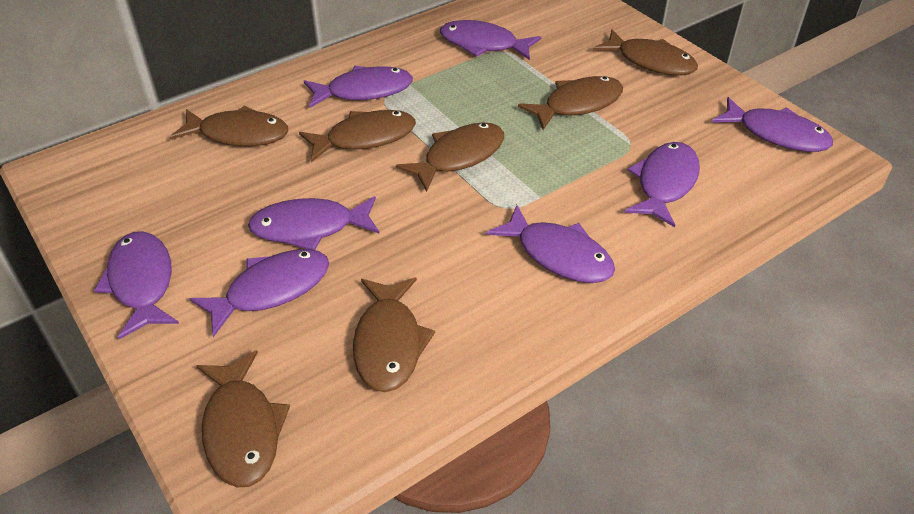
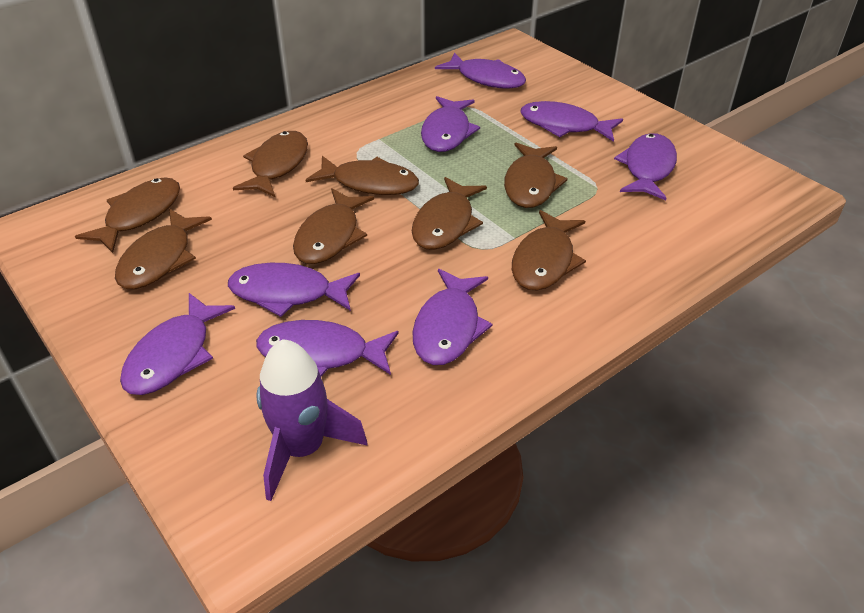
brown fish: [170,105,288,146] [196,350,290,487] [299,110,416,162] [353,277,435,392] [396,122,504,192] [518,76,623,130] [593,30,698,75] = 7 -> [75,177,180,253] [115,209,212,289] [233,131,308,197] [293,188,374,264] [306,156,419,195] [412,177,487,250] [504,143,568,208] [512,210,586,291] = 8
purple rocket: none = 0 -> [256,339,368,501] = 1

